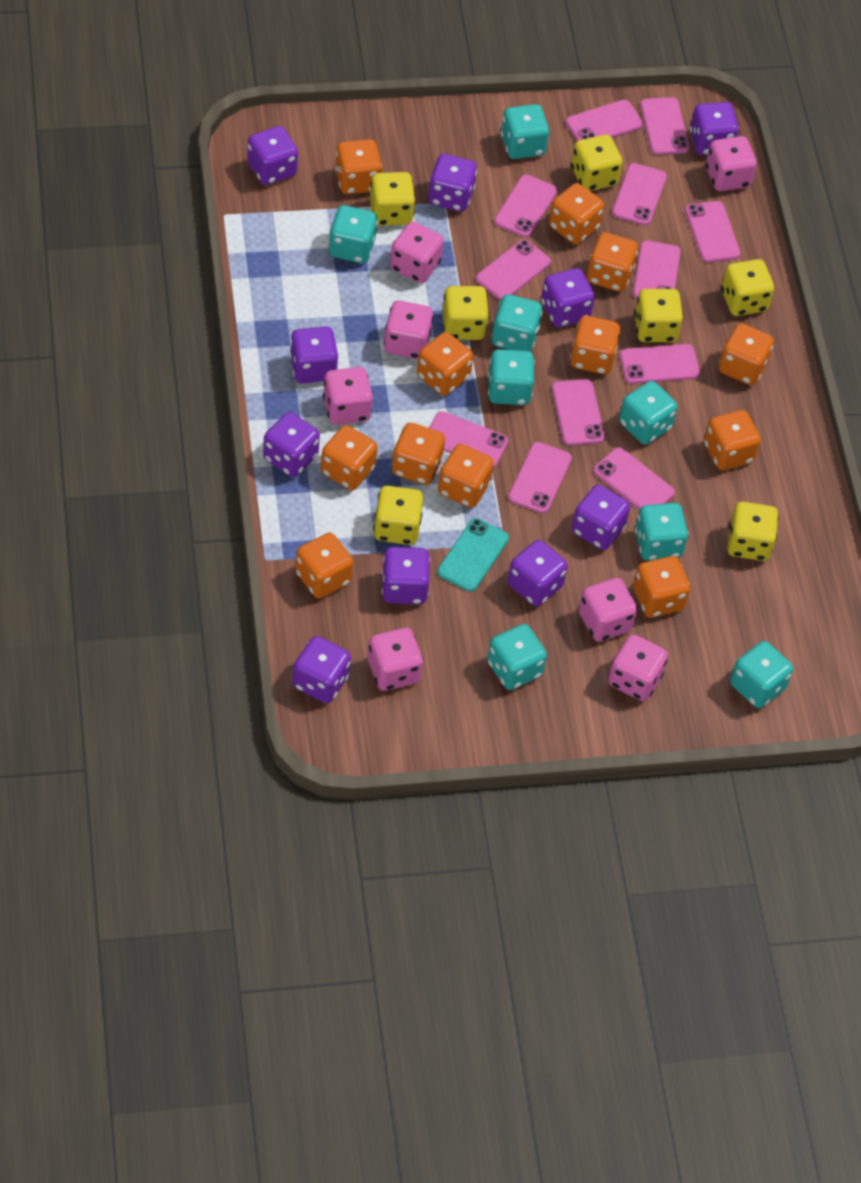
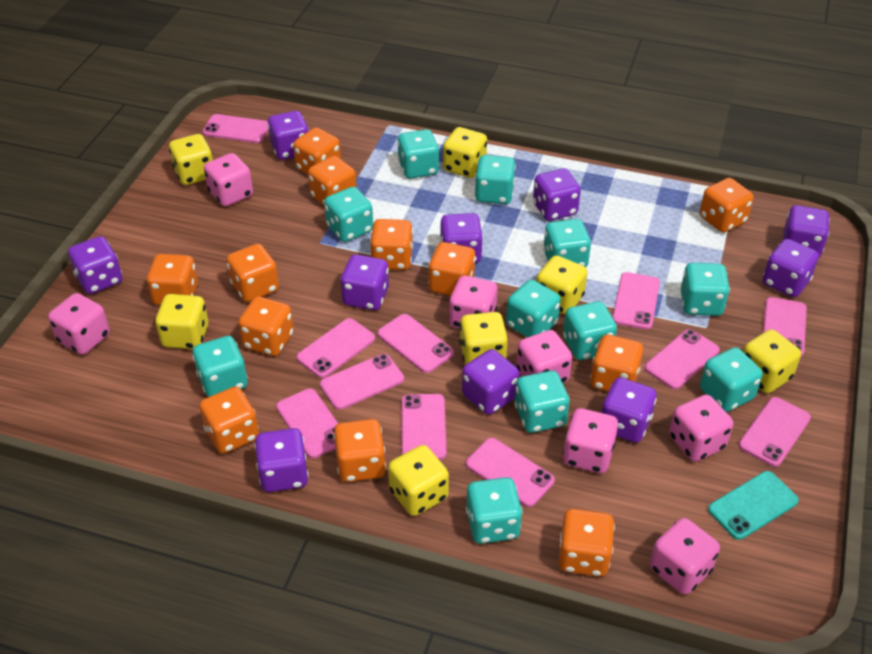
pink phone: [429,411,508,468] [476,240,551,300] [494,174,557,237] [508,442,572,513] [552,379,605,446] [566,100,643,141] [593,448,675,510] [612,163,667,225] [620,344,700,384] [633,241,681,299] [640,97,690,155] [685,201,740,263] = 12 -> [203,114,269,143] [276,388,338,458] [297,318,375,378] [320,354,404,410] [378,314,454,373] [402,394,447,460] [466,438,555,507] [612,272,660,330] [645,329,720,389] [739,397,811,467] [763,297,807,356] = 11
turquoise dice: [329,205,378,263] [487,624,547,690] [488,349,535,405] [491,294,542,352] [501,104,549,159] [619,381,678,445] [635,503,688,561] [730,641,793,708] = 8 -> [192,336,248,397] [324,187,373,242] [397,129,439,179] [466,477,523,544] [475,155,516,204] [506,280,561,338] [514,370,570,433] [543,219,591,267] [563,301,617,360] [681,263,730,316] [700,347,763,412] = 11

